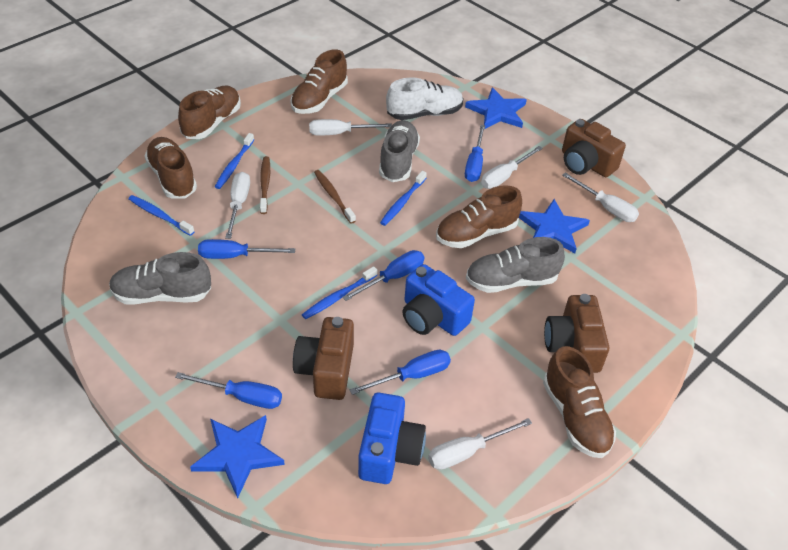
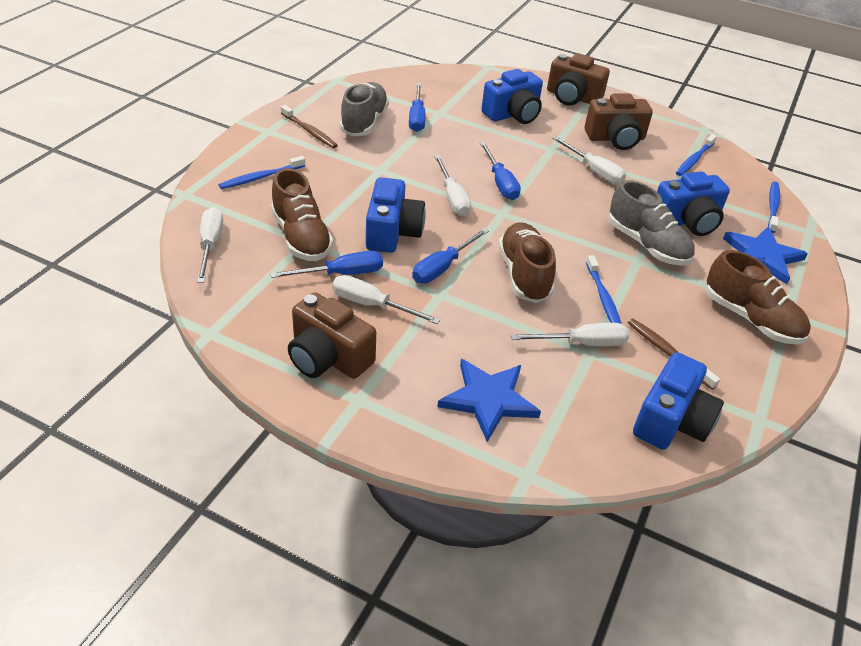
blue camera: [358,392,426,484] [403,264,475,336] = 2 -> [366,177,426,253] [481,69,543,124] [633,352,724,450] [657,171,730,236] = 4
blue screwdriver: [175,372,282,409] [198,239,295,259] [342,250,424,301] [349,350,451,395] [465,125,485,182] = 5 -> [270,251,383,278] [409,83,426,132] [412,228,489,283] [480,142,521,200] = 4
blue star: [190,415,285,499] [465,87,527,129] [519,199,590,253] = 3 -> [437,359,541,442] [723,227,808,284] = 2
brown shoe: [144,137,197,199] [178,86,241,139] [290,49,348,114] [436,185,522,248] [543,346,616,458] = 5 -> [271,168,333,261] [498,222,556,303] [706,250,811,344] = 3
grey shoe: [109,252,211,305] [379,120,420,182] [466,237,565,293] = 3 -> [340,82,389,136] [608,180,695,266] = 2
white shoe: [386,77,463,120] = 1 -> none = 0

